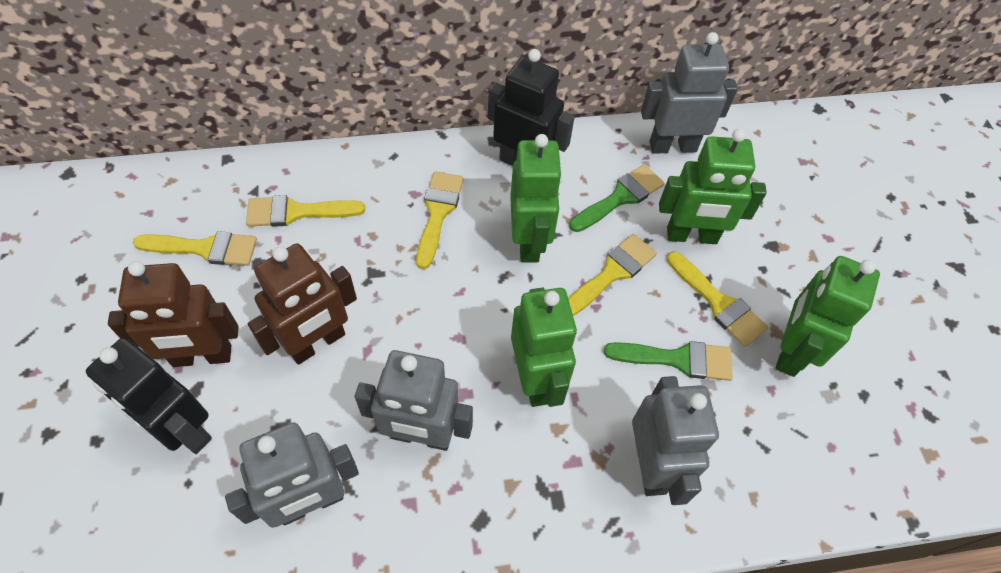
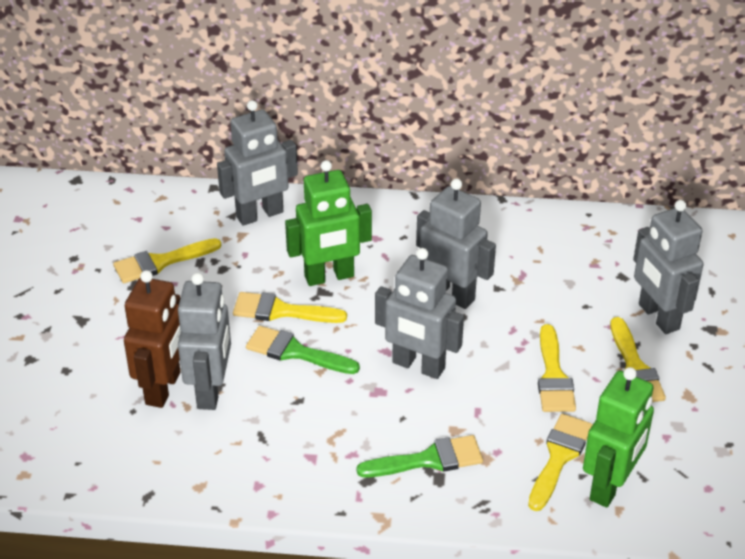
black robot: [86,338,212,454] [488,49,575,166] = 2 -> none = 0
brown robot: [108,261,239,367] [248,243,357,365] = 2 -> [124,270,181,408] = 1
green robot: [510,134,562,262] [511,288,577,407] [659,129,767,244] [776,256,880,377] = 4 -> [285,160,372,286] [583,367,654,508] = 2
grey robot: [225,422,359,528] [355,350,473,451] [632,376,719,505] [641,32,738,154] = 4 -> [178,273,231,410] [217,100,298,226] [375,248,464,379] [416,178,496,309] [633,200,704,334] = 5

